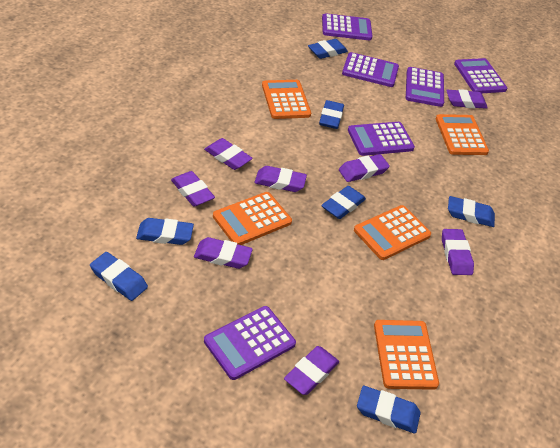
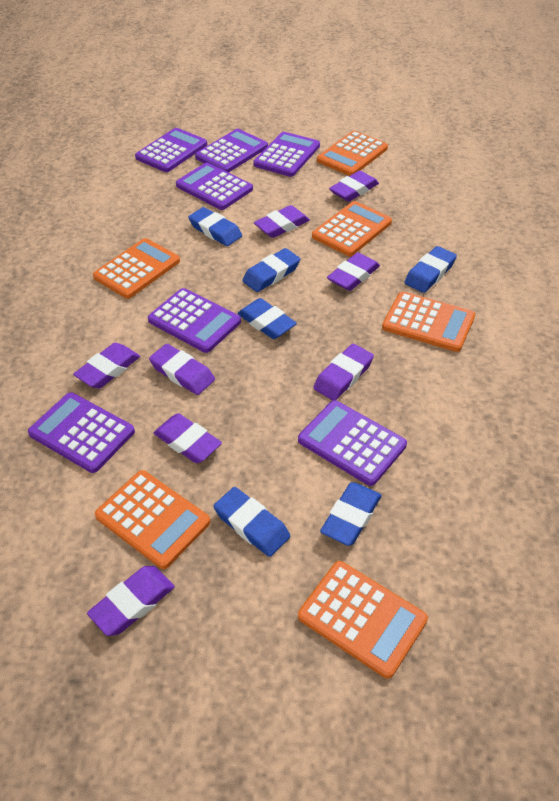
blue eraser: [90,252,148,301] [136,218,194,245] [308,39,348,59] [319,100,344,129] [321,186,366,219] [357,386,421,434] [448,196,495,227] = 7 -> [188,207,242,246] [213,487,290,557] [237,298,297,339] [242,248,300,292] [320,482,382,546] [404,246,457,293] = 6
orange calculator: [213,192,292,245] [262,80,311,119] [354,205,431,260] [374,320,439,390] [436,114,489,155] = 5 -> [93,238,180,299] [95,470,211,569] [298,561,428,679] [312,201,392,256] [317,131,388,176] [382,292,475,352] = 6
purple calculator: [204,306,296,380] [322,13,372,40] [342,52,399,87] [348,122,415,156] [406,67,444,107] [454,58,507,93] = 6 -> [28,392,135,473] [135,128,207,172] [148,288,241,353] [176,163,253,210] [195,129,268,173] [253,132,320,177] [298,400,407,486] = 7

